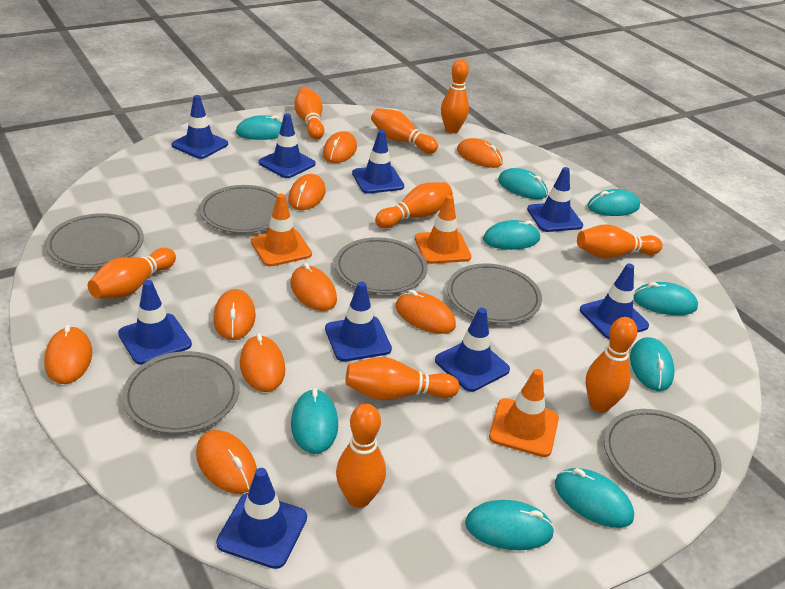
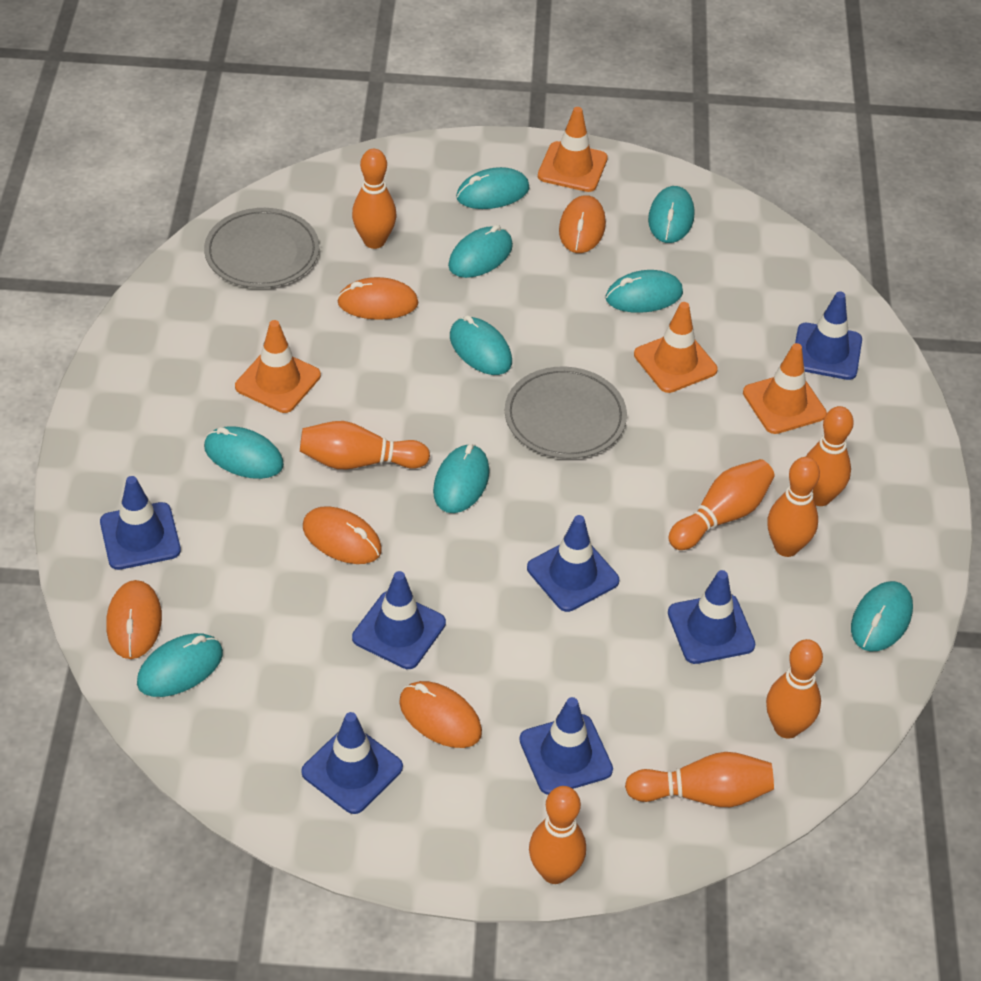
blue traffic cone: [118,280,192,365] [172,95,228,159] [216,468,307,569] [259,113,315,178] [325,282,392,362] [352,130,404,194] [435,308,510,392] [527,167,583,232] [580,263,649,339] = 9 -> [100,476,181,570] [301,712,403,814] [352,571,446,669] [519,697,613,795] [527,515,619,612] [668,570,756,664] [795,292,862,380] = 7
grey plate: [45,213,144,268] [122,351,240,434] [199,185,278,233] [335,237,428,294] [447,263,542,324] [604,409,722,499] = 6 -> [204,208,319,288] [505,367,627,459] = 2
orange bowling pin: [88,248,176,298] [294,87,324,139] [336,404,386,508] [346,357,459,400] [371,108,438,153] [375,182,452,228] [441,59,469,133] [577,224,663,258] [586,317,637,413] = 9 -> [300,421,430,469] [352,149,397,249] [529,786,586,884] [625,752,774,807] [668,459,775,550] [766,639,823,739] [767,457,820,557] [806,406,854,506] = 8
orange mouse: [44,324,92,384] [196,430,257,494] [213,289,256,340] [240,333,285,392] [288,174,326,210] [291,263,337,311] [323,131,357,163] [396,290,456,334] [457,138,503,168] = 9 -> [106,580,162,659] [303,506,382,564] [337,277,419,320] [399,681,482,748] [559,195,606,253] = 5
orange traffic cone: [251,194,312,267] [415,195,471,264] [489,369,559,457] = 3 -> [235,320,321,413] [538,107,608,192] [634,302,718,393] [743,343,827,434] = 4

